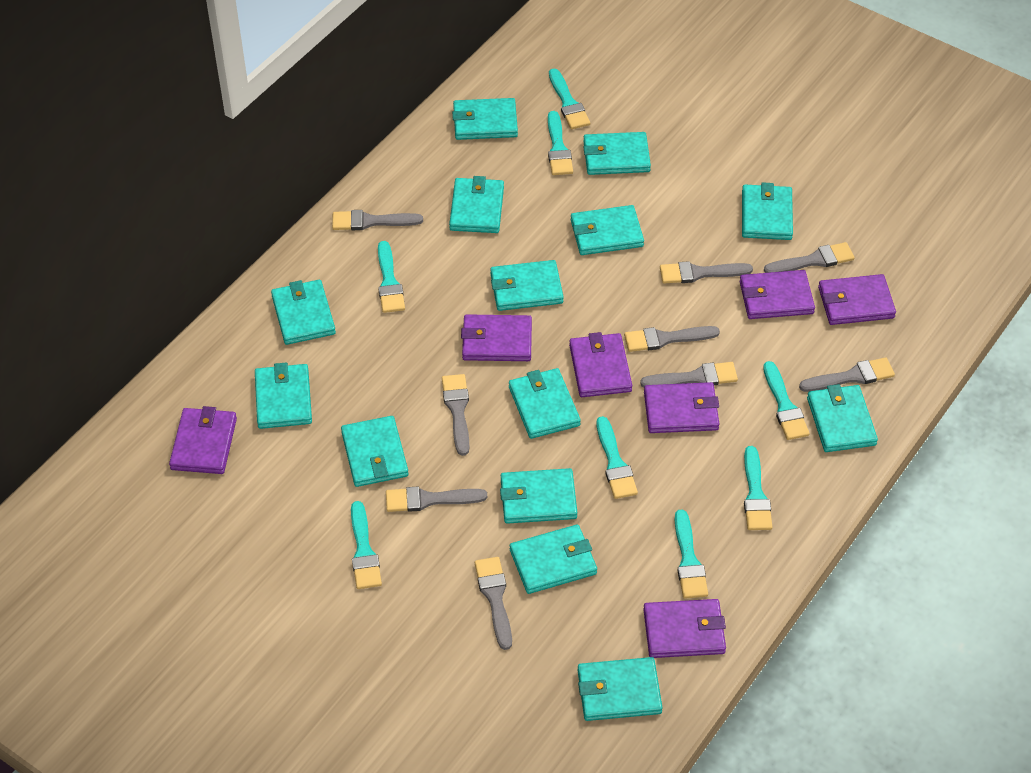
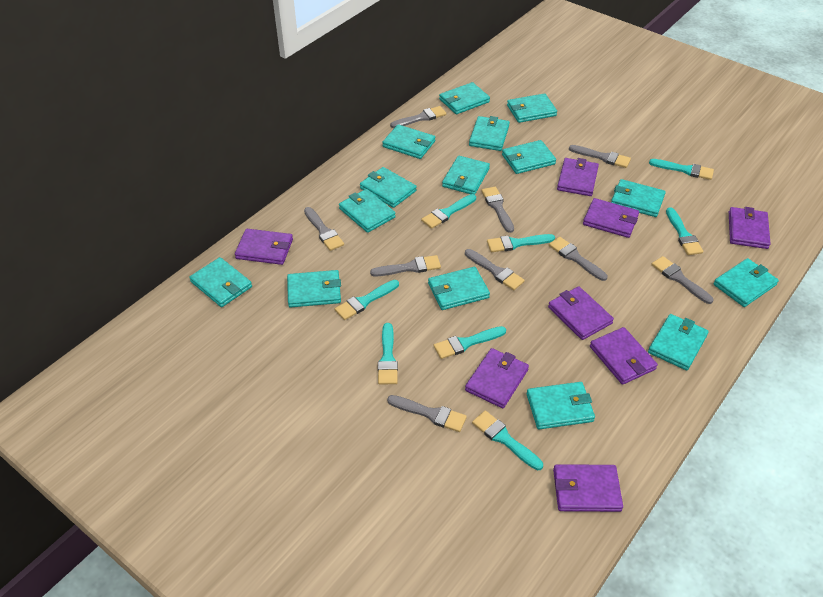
purple wallet: [169,406,237,474] [461,314,532,361] [569,332,632,397] [643,599,726,658] [644,382,719,433] [740,270,815,319] [818,274,896,325] = 7 -> [235,229,293,265] [465,348,529,408] [548,286,614,340] [553,464,623,512] [557,158,599,196] [583,198,639,238] [590,327,658,385] [729,207,771,249] = 8
turquoise wallet: [255,363,312,429] [271,280,336,345] [341,416,408,487] [449,176,504,233] [452,98,518,140] [490,260,564,311] [500,468,577,524] [509,368,581,439] [510,525,597,594] [571,205,644,255] [578,657,663,721] [583,132,651,175] [742,182,793,240] [807,384,878,452] = 14 -> [189,257,252,307] [287,270,341,308] [339,189,396,233] [360,167,417,208] [382,124,435,159] [428,267,490,310] [439,82,490,114] [442,156,490,194] [469,116,510,151] [502,140,556,174] [507,93,557,123] [526,382,595,429] [611,179,666,217] [648,314,709,370] [713,258,779,307] = 15

